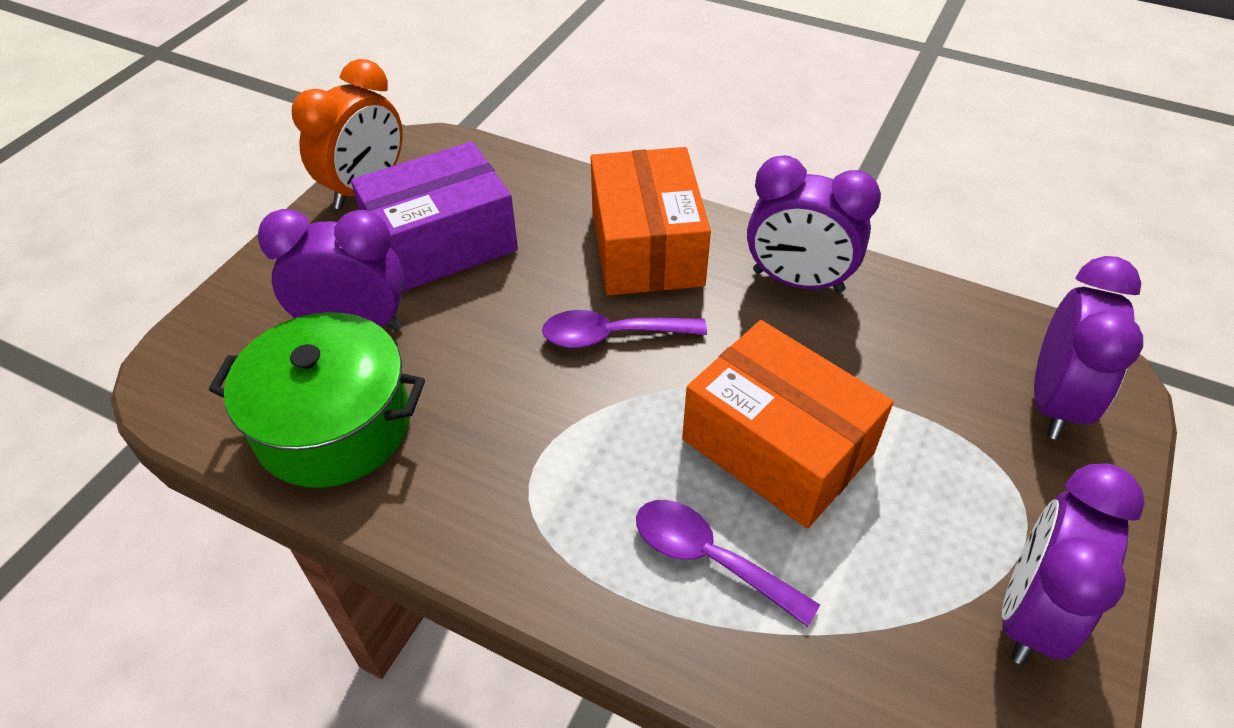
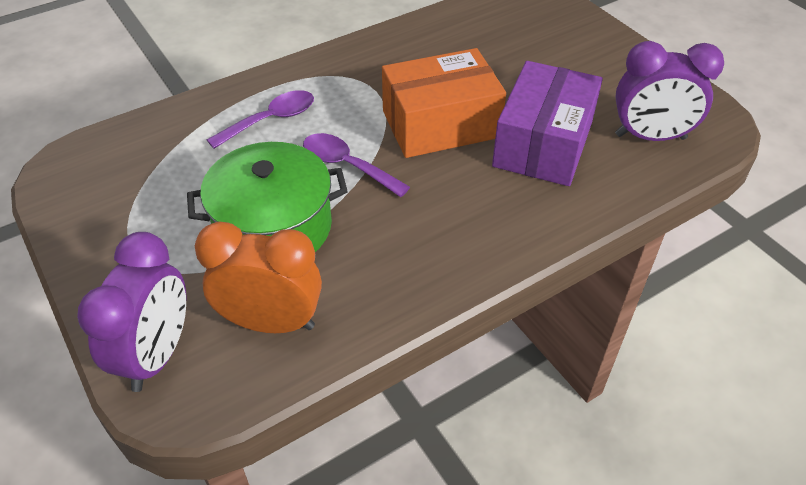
orange box: [591,147,711,296] [682,320,894,528] = 2 -> [382,48,506,158] = 1
purple clock: [257,209,405,331] [747,155,881,293] [1002,463,1145,665] [1034,256,1143,440] = 4 -> [77,232,186,392] [615,41,724,141] = 2

